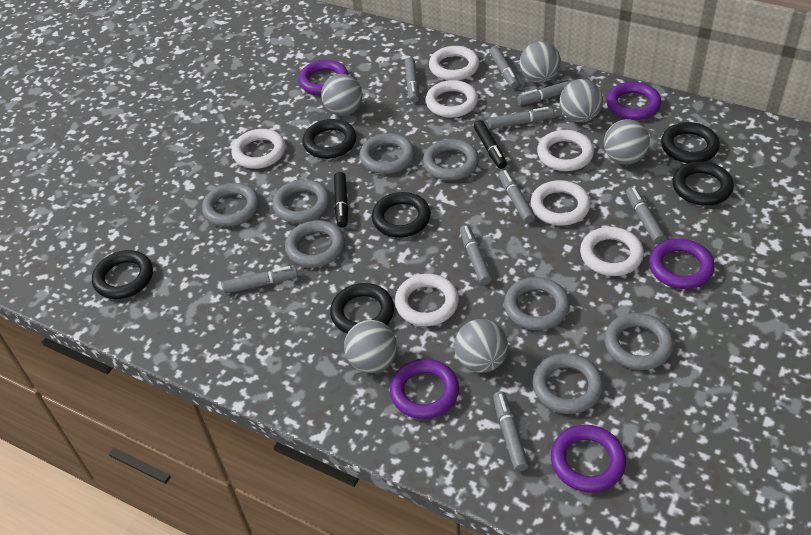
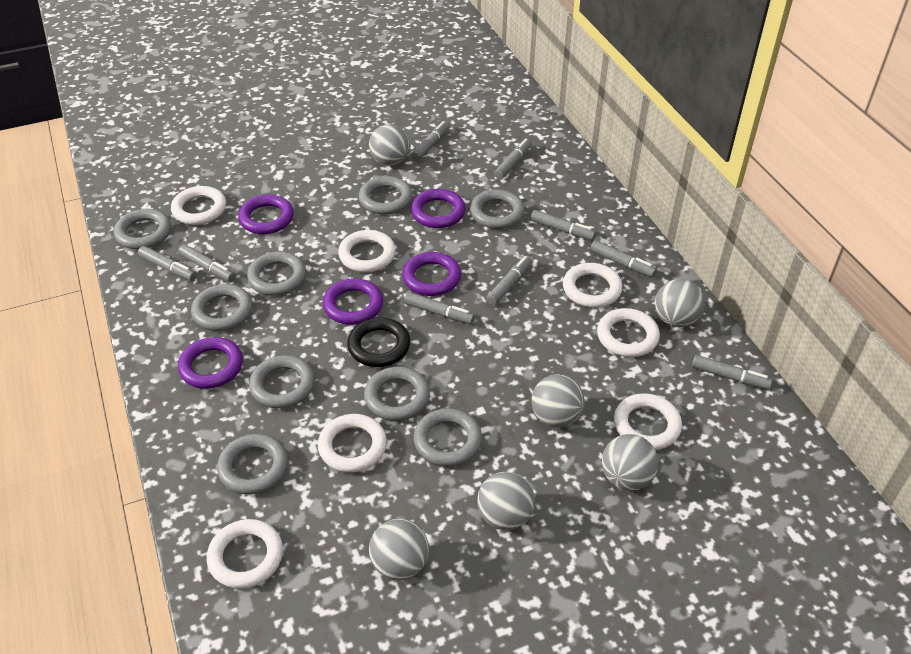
black marker: [334,172,348,227] [474,120,507,169] = 2 -> none = 0
black ring: [92,250,153,299] [303,119,356,159] [330,283,394,334] [372,192,431,238] [661,122,720,163] [672,161,734,206] = 6 -> [347,317,410,367] = 1
grey ring: [202,183,259,227] [273,179,330,223] [285,220,345,268] [359,133,415,174] [423,139,479,181] [504,277,570,330] [532,353,603,414] [604,313,674,370] = 8 -> [114,209,171,249] [191,284,253,331] [217,434,288,494] [247,252,306,296] [249,355,315,408] [359,176,413,214] [364,367,430,421] [414,408,482,467] [470,189,525,229] = 9

